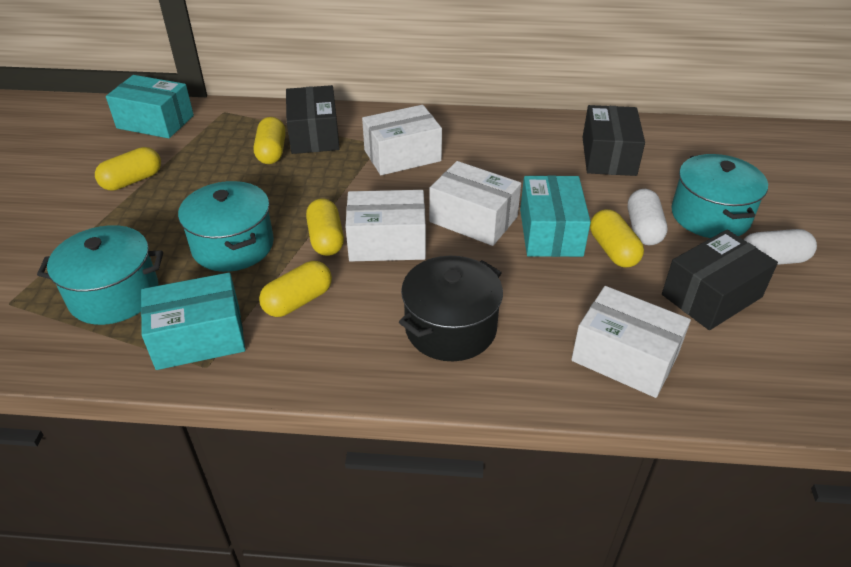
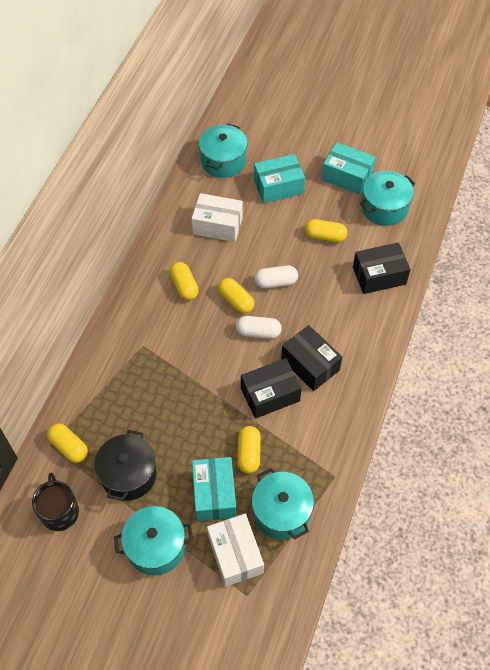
black mug: none = 0 -> [32,473,79,531] = 1
turquoise pot: [37,225,163,325] [178,181,274,272] [671,154,768,238] = 3 -> [114,506,193,576] [199,124,247,178] [252,468,314,539] [360,171,415,226] = 4
white box: [345,190,426,261] [362,105,442,175] [429,161,521,246] [571,286,691,398] = 4 -> [192,193,243,242] [207,514,264,587] = 2

